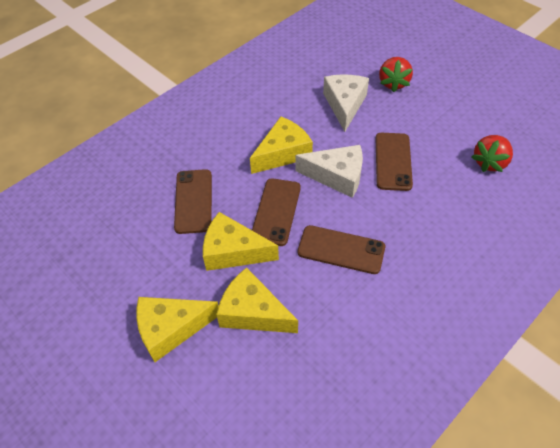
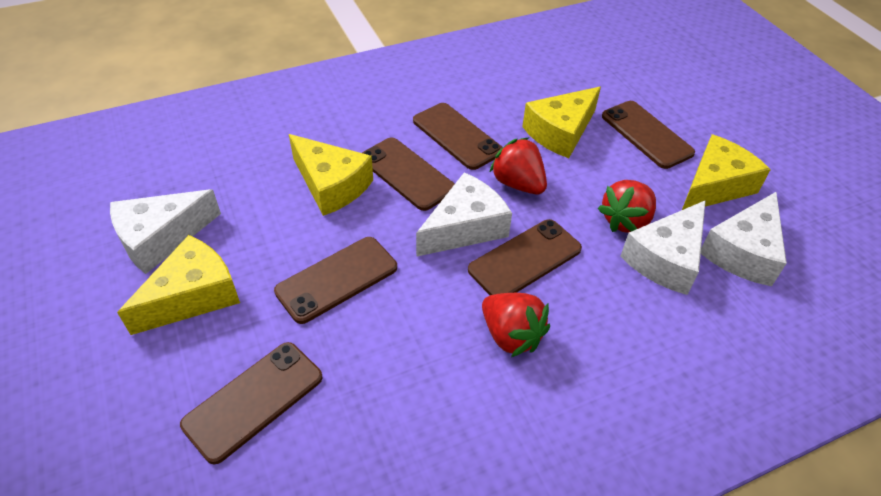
brown phone: [174,169,212,234] [252,178,301,246] [298,225,385,274] [376,133,413,191] = 4 -> [180,342,322,464] [274,237,397,324] [362,137,455,211] [413,103,503,170] [468,219,582,295] [602,101,695,169] = 6
red strawberry: [379,57,413,92] [471,135,513,172] = 2 -> [482,293,550,357] [489,137,547,194] [598,180,656,233] = 3
white cheese: [295,145,363,198] [323,74,369,132] = 2 -> [110,189,221,274] [416,172,512,257] [620,200,706,295] [701,192,787,286] = 4

